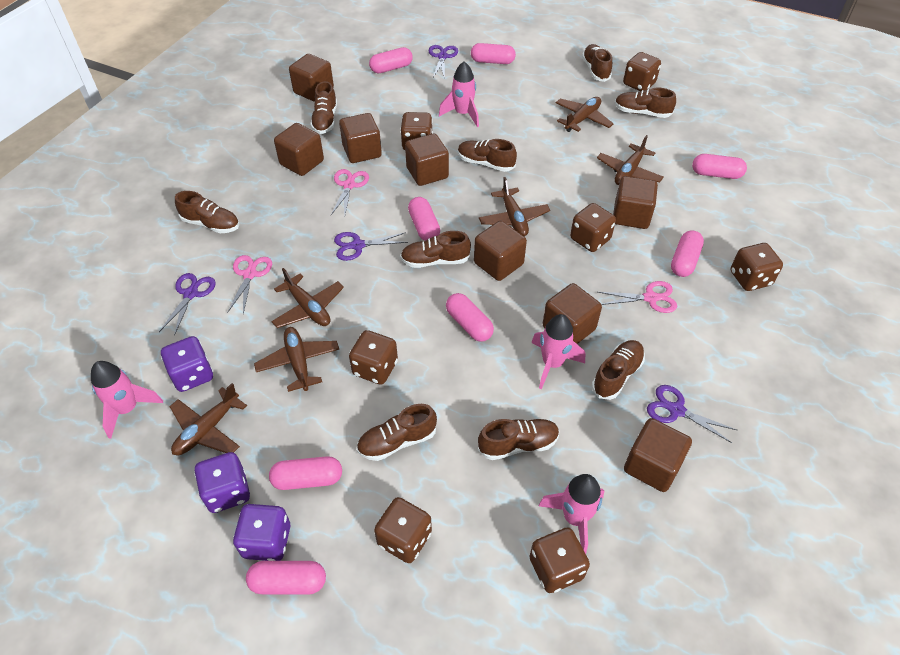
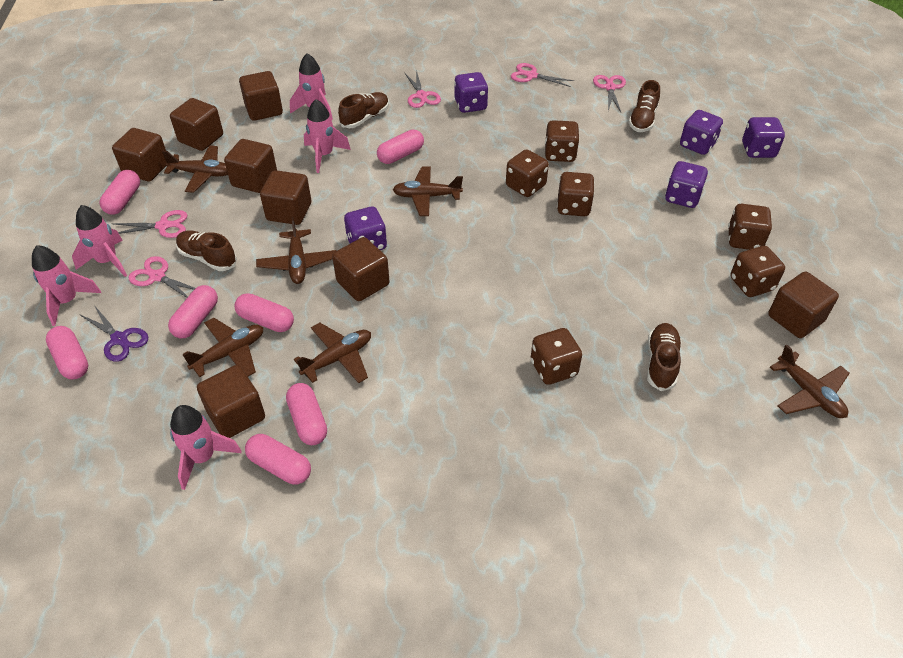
brown dice: [349,330,398,385] [374,497,432,563] [400,112,433,150] [530,527,590,593] [570,203,616,252] [623,52,661,91] [731,243,783,291] = 7 -> [506,149,549,197] [531,328,582,385] [545,120,580,162] [557,172,595,216] [728,204,772,250] [731,246,785,297] = 6
brown shoe: [175,191,239,233] [310,81,337,134] [357,404,437,461] [400,231,471,268] [458,139,517,172] [478,419,560,460] [582,44,612,82] [592,340,645,400] [615,88,676,118] = 9 -> [176,231,237,271] [338,92,389,128] [629,80,660,132] [647,323,681,391] = 4
pink capsule: [246,561,326,595] [269,456,342,490] [369,47,413,73] [408,197,440,241] [446,293,494,342] [471,43,516,64] [671,230,704,277] [692,154,747,179] = 8 -> [46,326,88,379] [100,170,140,215] [168,285,218,338] [234,293,294,332] [245,434,311,485] [286,383,327,445] [377,129,424,164] = 7
pink rocket: [91,361,163,439] [439,61,479,127] [531,314,585,389] [539,474,604,554] = 4 -> [32,245,101,326] [72,205,127,277] [170,405,242,490] [290,53,333,120] [304,99,351,173] = 5
pink scissors: [227,255,272,314] [331,169,369,216] [598,281,677,313] = 3 -> [111,210,187,238] [129,256,195,298] [405,70,441,108] [511,63,574,87] [593,75,626,112] = 5
purple dice: [161,336,213,392] [194,452,250,513] [233,504,290,561] = 3 -> [344,206,387,250] [454,72,488,113] [665,161,708,208] [680,110,723,155] [742,117,785,158] = 5
purple scissors: [159,273,216,336] [334,232,408,261] [429,45,458,79] [647,385,737,443] = 4 -> [79,305,148,362] = 1

